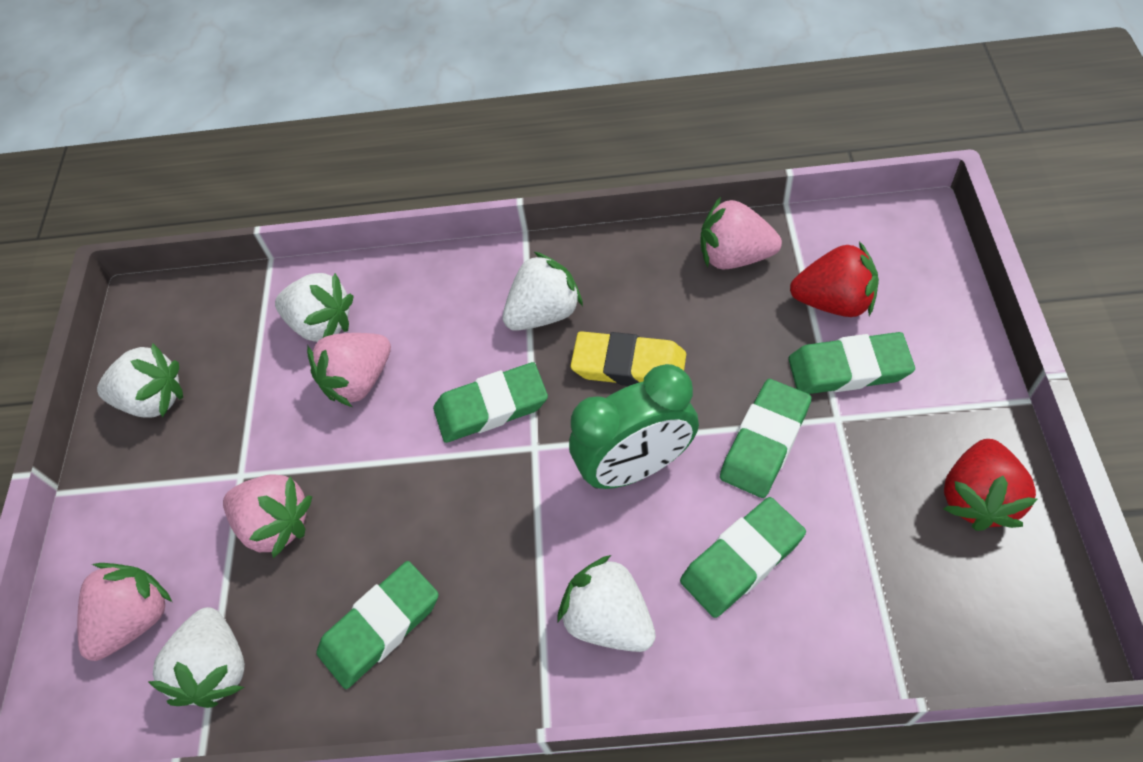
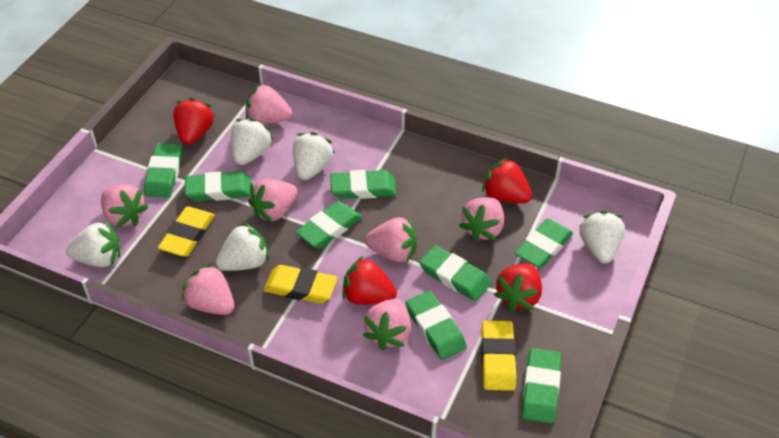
green clock: [569,364,699,489] = 1 -> none = 0
green eraser: [316,561,439,689] [433,362,548,443] [680,497,806,618] [720,379,812,498] [788,332,915,394] = 5 -> [144,143,182,198] [185,171,251,201] [296,201,362,248] [330,170,396,199] [406,290,467,360] [419,245,491,301] [515,218,573,268] [522,348,561,424] = 8
pink strawberry: [77,563,172,661] [223,474,312,558] [307,333,391,407] [700,197,782,269] = 4 -> [101,184,149,228] [182,263,235,315] [246,83,293,124] [248,179,297,223] [363,299,411,350] [365,217,417,262] [459,197,504,242] = 7
red strawberry: [790,241,879,317] [943,439,1038,531] = 2 -> [173,98,215,145] [342,256,397,305] [482,157,532,203] [494,264,542,312] = 4
yellow eraser: [570,331,686,386] = 1 -> [158,206,215,257] [263,265,338,304] [481,320,516,391] = 3

